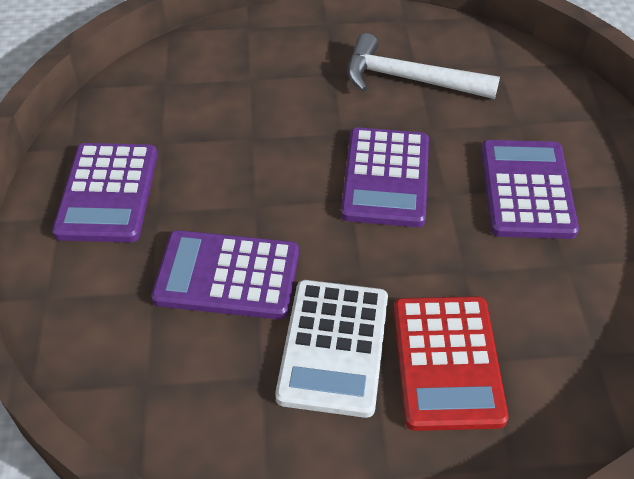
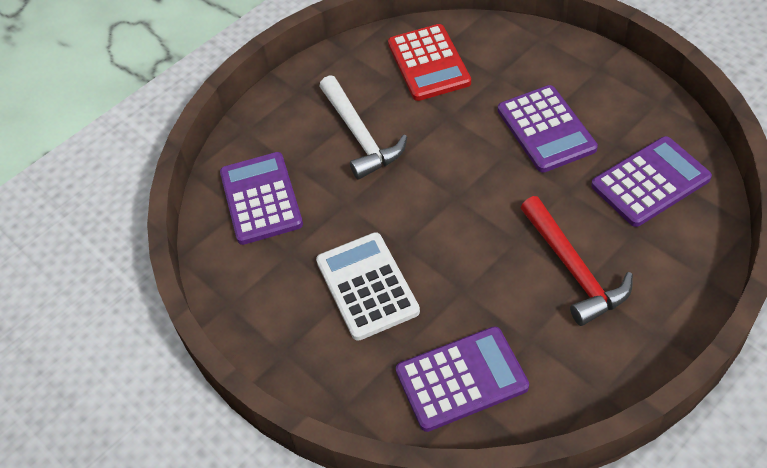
red hammer: none = 0 -> [521,196,633,326] = 1

